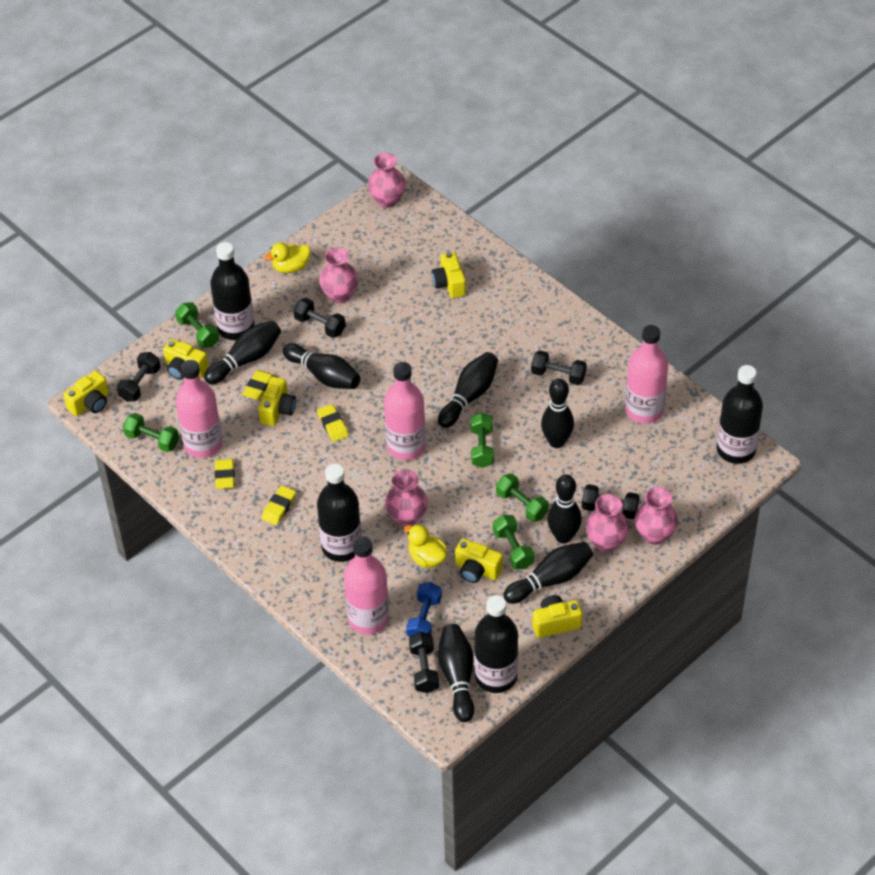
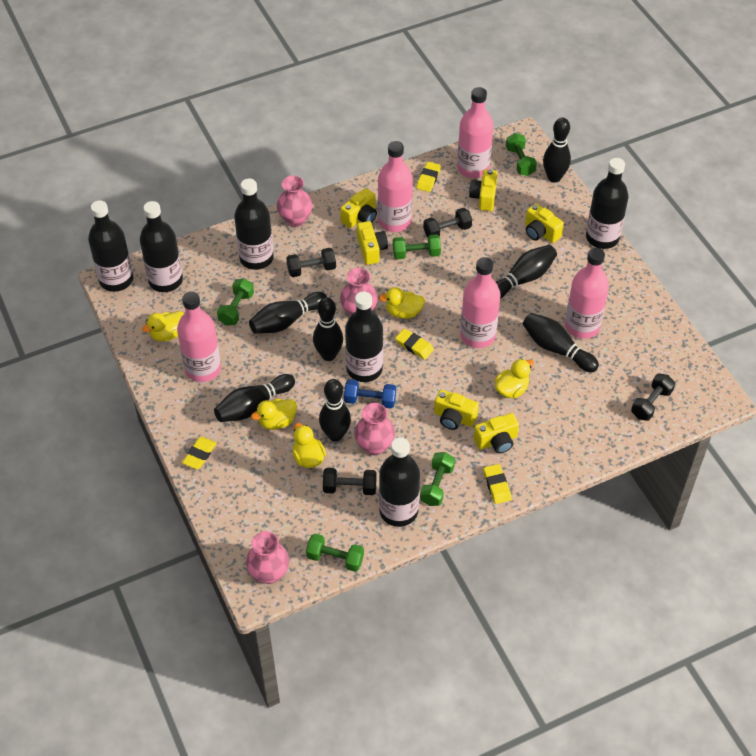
black bottle: [210,242,254,340] [317,464,362,562] [474,595,518,693] [717,365,763,464] = 4 -> [88,201,133,292] [140,201,183,292] [234,178,274,270] [345,292,383,382] [379,438,420,527] [586,158,629,249] = 6
black dumbbell: [117,352,161,402] [293,298,346,338] [409,632,439,693] [531,350,587,385] [582,484,640,519] = 5 -> [286,248,336,277] [323,468,377,495] [423,208,472,237] [631,373,675,421] = 4
pink bottle: [176,360,222,458] [344,536,389,634] [384,362,426,460] [625,325,668,424] = 4 -> [177,291,221,382] [378,141,413,232] [457,87,494,178] [460,257,501,348] [565,248,609,339] = 5
pink vase: [319,247,359,303] [368,153,406,208] [385,469,428,527] [585,494,629,552] [634,487,678,545] = 5 -> [246,531,289,584] [276,175,313,227] [340,268,378,316] [354,403,395,455] = 4
yellow duck: [265,242,311,273] [404,524,447,568] = 2 -> [142,311,184,341] [251,399,297,430] [292,423,326,468] [379,287,425,319] [495,359,534,398] = 5

